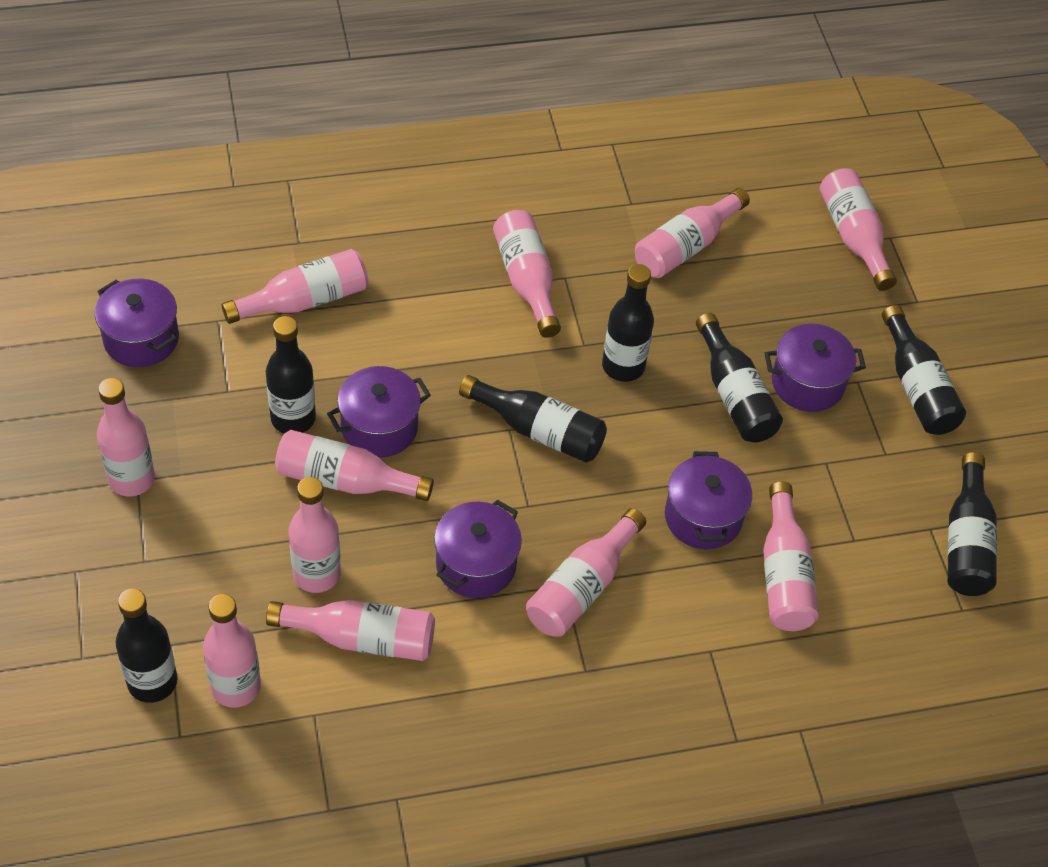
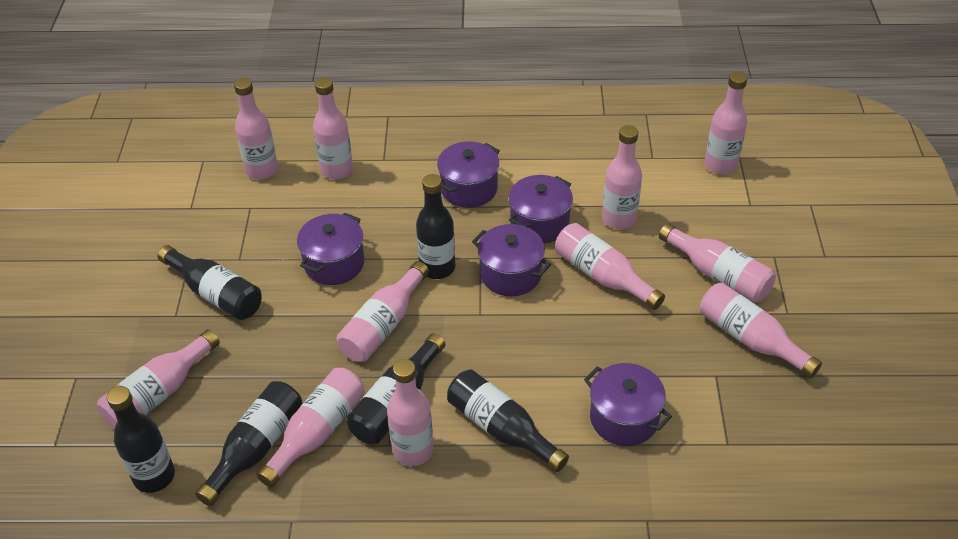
black bottle: [115,588,177,703] [266,316,316,434] [459,375,607,463] [602,264,654,382] [696,313,783,442] [882,305,966,435] [948,452,997,596] = 7 -> [107,386,175,493] [158,245,261,320] [195,381,303,506] [347,333,445,444] [416,174,455,279] [447,369,569,472] = 6

